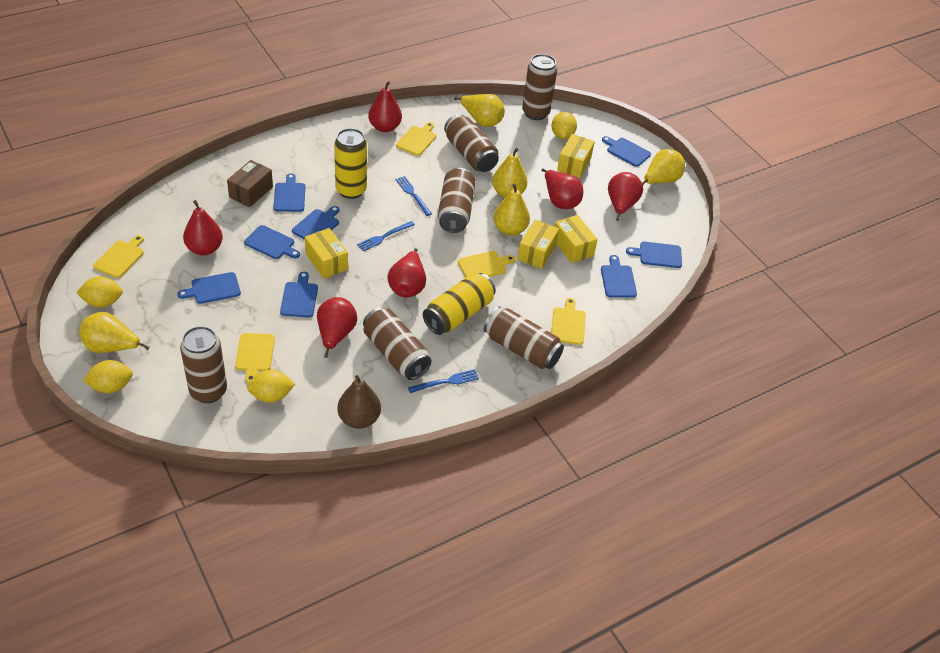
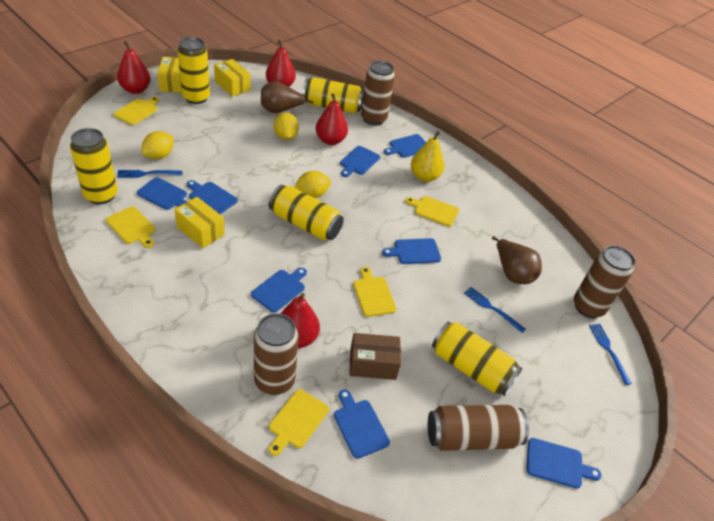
brown can: [180,326,227,403] [363,307,432,380] [438,168,475,233] [444,114,499,172] [484,306,564,369] [522,54,557,120] = 6 -> [254,313,299,395] [361,61,395,126] [428,405,529,451] [574,245,635,318] = 4
brown pear: [338,375,381,429] = 1 -> [261,81,314,113] [492,236,542,284] = 2
red pear: [183,200,223,255] [317,297,357,358] [368,81,402,132] [387,248,426,297] [541,168,583,209] [608,172,643,221] = 6 -> [117,41,151,94] [266,40,296,87] [280,293,320,348] [315,94,348,145] = 4
yellow box: [305,228,348,279] [517,220,559,269] [554,215,598,263] [557,134,595,178] = 4 -> [157,57,182,93] [174,197,225,248] [214,59,251,97] = 3
yellow can: [334,128,367,199] [423,273,496,335] = 2 -> [70,128,118,204] [177,37,210,104] [269,185,344,241] [302,77,364,113] [432,322,522,396] = 5
yellow lemon: [76,276,123,307] [83,360,133,393] [247,370,295,403] [551,112,577,139] = 4 -> [141,131,174,159] [274,113,299,140] [294,171,331,198] = 3
yellow pear: [79,312,150,353] [454,94,505,127] [492,148,528,198] [493,184,530,236] [642,149,685,185] = 5 -> [411,131,444,182] = 1

